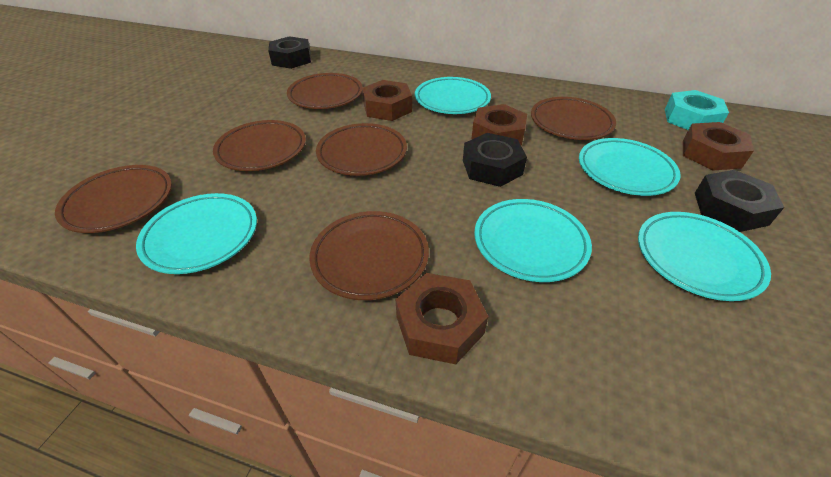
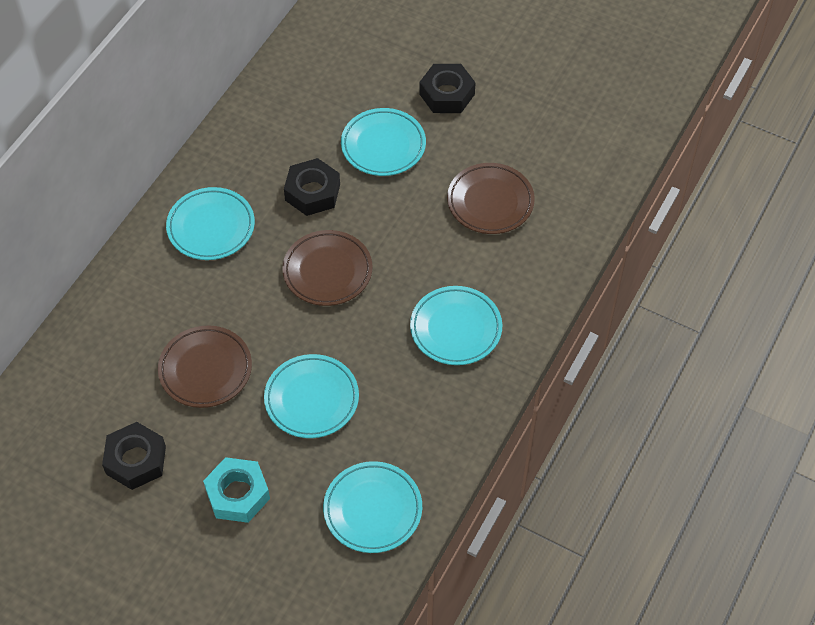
brown nut: [362,80,412,121] [396,273,488,364] [471,104,527,146] [683,122,754,170] = 4 -> none = 0
brown plate: [55,165,172,233] [213,120,306,171] [287,73,363,109] [309,211,429,300] [316,123,407,176] [531,97,616,140] = 6 -> [158,326,252,408] [282,230,372,306] [447,163,535,234] = 3

